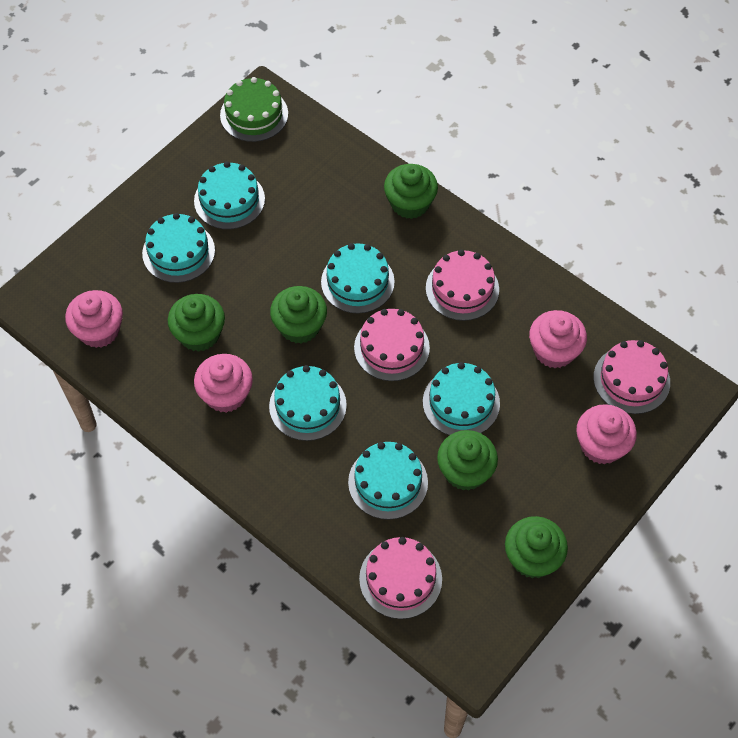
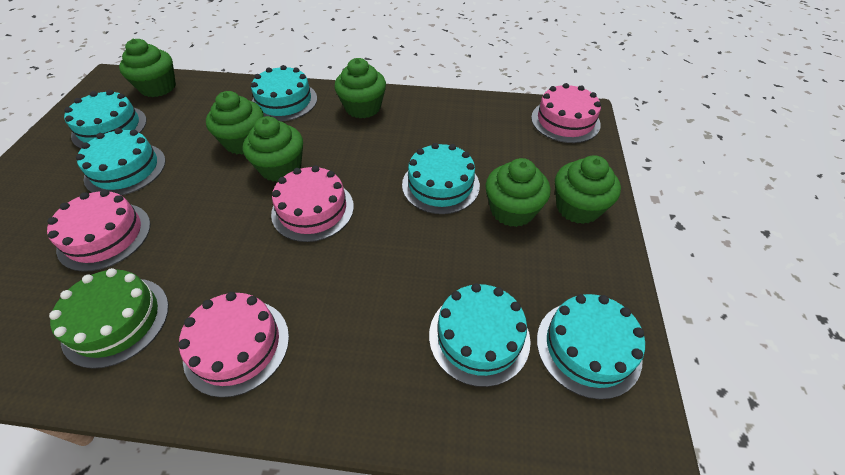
green cupcake: [168,294,225,352] [270,286,327,343] [384,164,438,219] [437,430,498,491] [505,516,568,578] = 5 -> [119,39,176,97] [206,91,264,154] [243,116,303,182] [334,58,386,118] [485,158,551,227] [555,155,621,224] = 6
pink cupcake: [65,290,123,348] [194,354,253,413] [529,310,587,368] [576,404,637,464] = 4 -> none = 0

